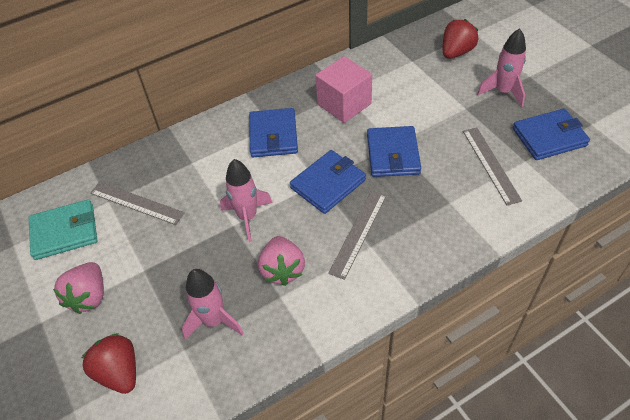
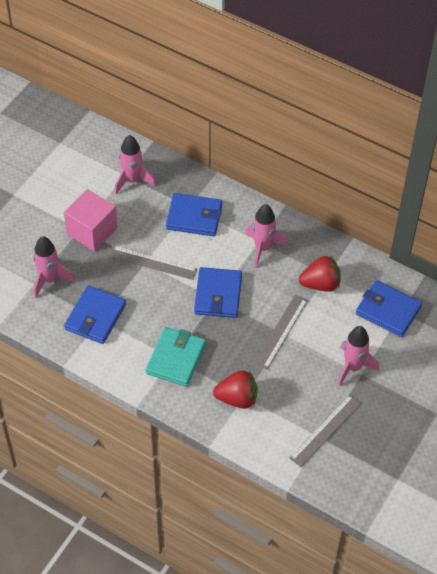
pink rocket: [182,269,244,339] [220,159,273,242] [477,28,526,107] = 3 -> [33,236,75,298] [114,135,156,194] [246,204,287,268] [338,326,379,386] = 4
pink strawberry: [53,262,104,314] [258,236,305,286] = 2 -> none = 0

